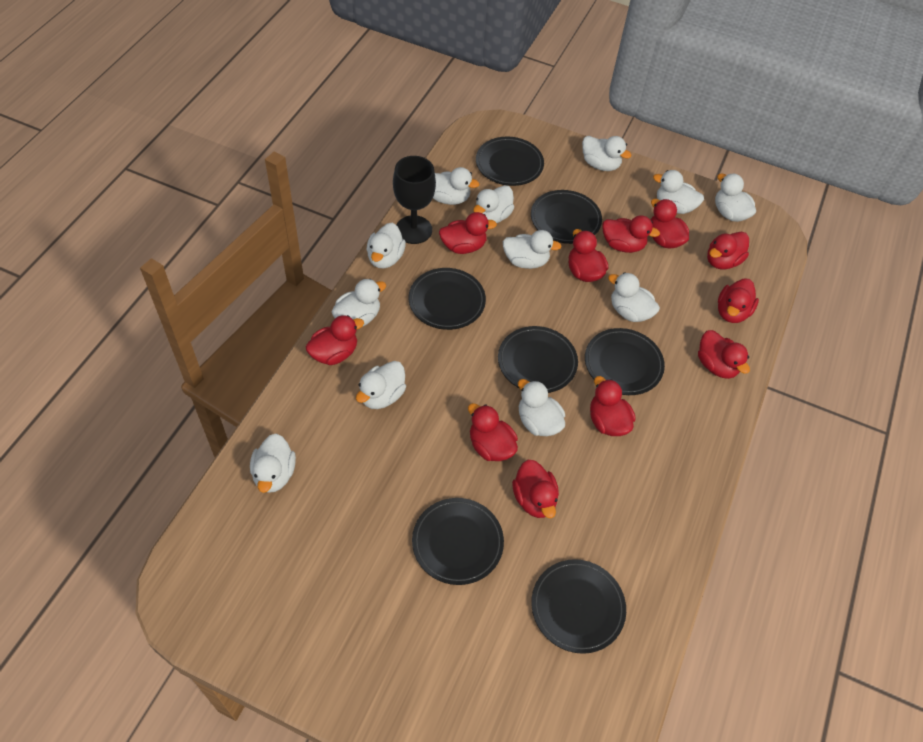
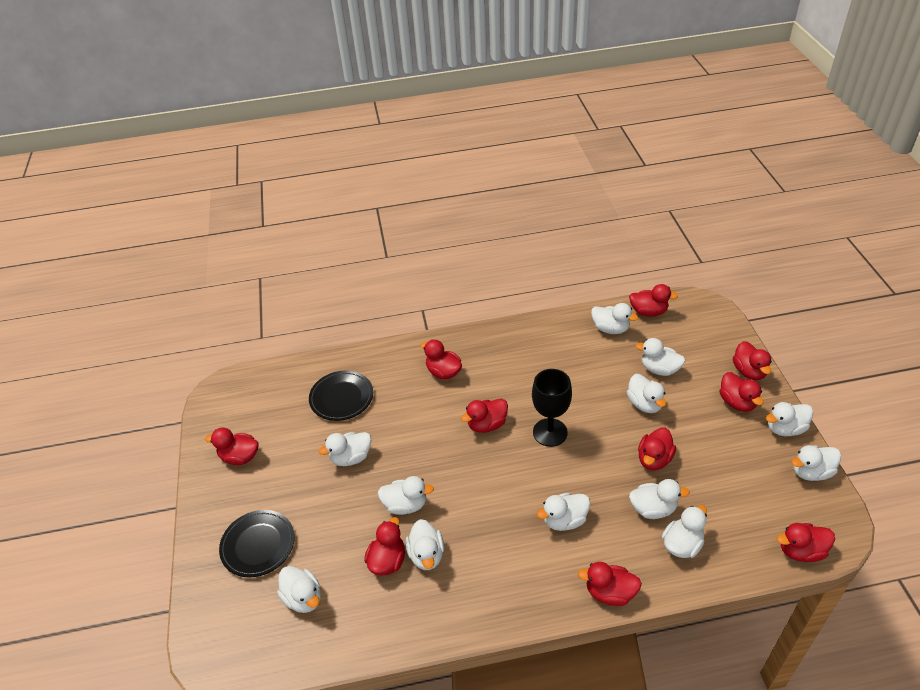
black plate: [409,268,486,330] [412,498,504,585] [476,137,544,186] [498,326,578,393] [531,190,602,244] [531,559,626,654] [585,328,665,395] = 7 -> [219,510,295,578] [309,371,373,421] = 2
red duck: [306,315,364,365] [439,212,497,254] [468,403,518,461] [512,460,559,518] [568,229,608,282] [590,376,635,436] [602,215,660,253] [651,199,689,249] [698,330,750,379] [707,232,749,269] [718,279,759,323] = 11 -> [205,428,259,465] [364,517,405,575] [420,340,462,379] [461,399,508,433] [578,562,642,606] [629,284,678,317] [638,428,676,470] [720,372,763,412] [733,341,772,380] [777,523,835,562] = 10

